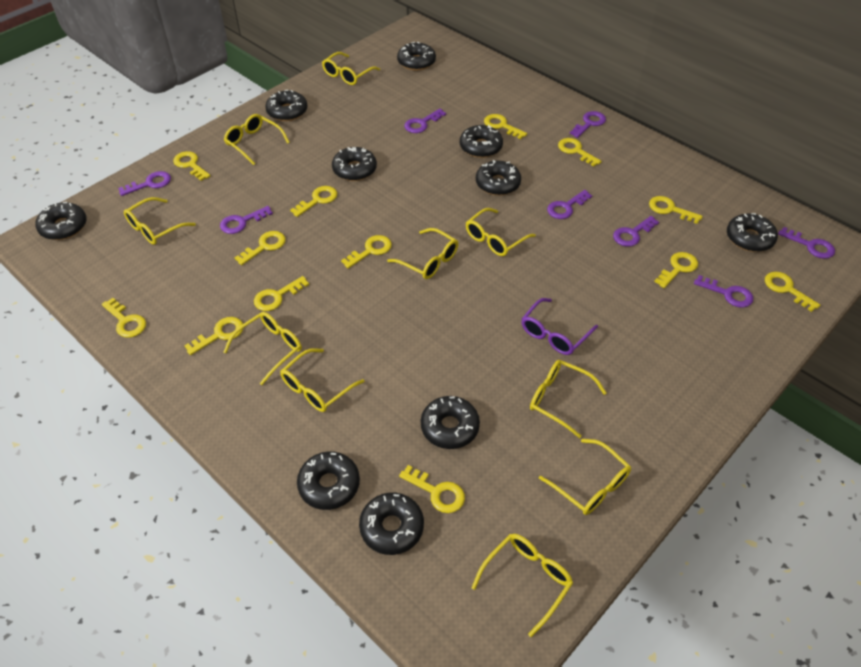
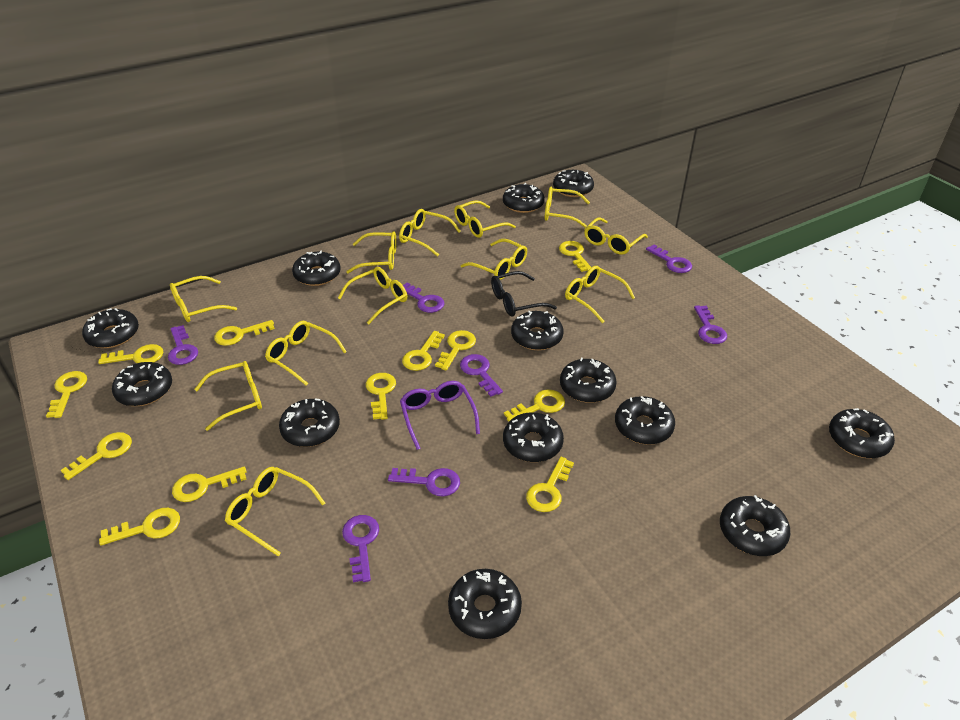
black donut: [36,202,87,240] [265,90,307,121] [297,451,360,510] [332,147,377,181] [359,492,424,555] [397,42,436,71] [421,396,480,449] [460,125,503,158] [476,160,521,196] [727,213,778,252] = 10 -> [82,308,139,348] [112,362,172,406] [279,399,340,447] [292,251,341,286] [448,569,522,639] [503,183,545,213] [503,412,564,462] [511,310,563,350] [553,170,594,197] [560,358,617,403] [615,396,675,445] [720,495,790,556] [829,408,895,458] = 13
black glasses: none = 0 -> [491,271,557,317] = 1
purple key: [118,171,171,196] [220,206,273,234] [404,109,446,133] [547,190,592,219] [570,111,606,138] [613,216,659,247] [694,275,753,308] [778,227,835,259] = 8 -> [168,325,198,365] [342,515,379,582] [388,468,460,497] [403,282,445,313] [460,354,503,397] [646,245,692,273] [694,305,727,344] = 7
yellow glasses: [124,197,196,245] [224,114,290,165] [224,312,302,385] [280,348,364,412] [322,52,380,85] [387,228,458,279] [466,208,536,256] [471,534,573,637] [530,360,607,438] [539,439,631,515] = 10 -> [170,276,237,322] [194,361,262,431] [225,467,325,556] [265,321,347,386] [338,267,407,324] [346,231,397,273] [399,209,461,257] [454,200,516,238] [461,239,527,280] [545,187,590,228] [565,266,635,323] [584,217,648,255] = 12
yellow key: [102,298,146,338] [173,151,210,181] [184,317,243,355] [235,231,286,265] [254,276,309,311] [290,186,337,217] [341,235,392,268] [399,465,465,513] [484,114,527,139] [558,138,602,167] [649,196,703,224] [654,252,698,288] [765,272,820,312] = 13 -> [46,371,87,418] [61,432,132,480] [98,344,163,364] [99,508,180,545] [172,466,247,502] [214,320,275,346] [366,373,396,420] [402,331,445,371] [435,330,476,371] [504,390,565,422] [526,457,574,512] [559,241,591,272] = 12

